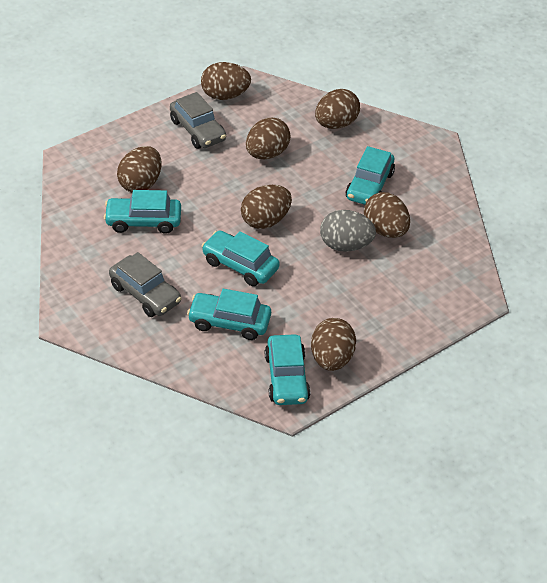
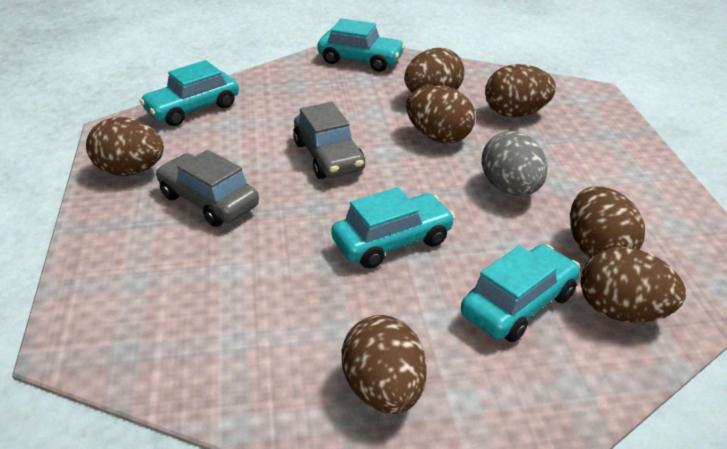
turquoise car: [104,190,181,234] [187,289,271,340] [202,230,280,286] [265,334,310,405] [345,146,395,205] = 5 -> [140,60,239,126] [317,18,405,72] [331,187,455,269] [461,244,580,342] = 4

